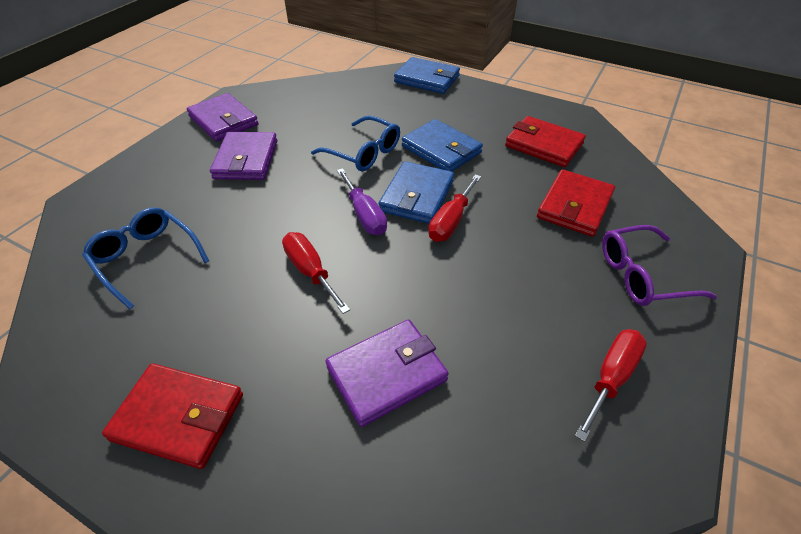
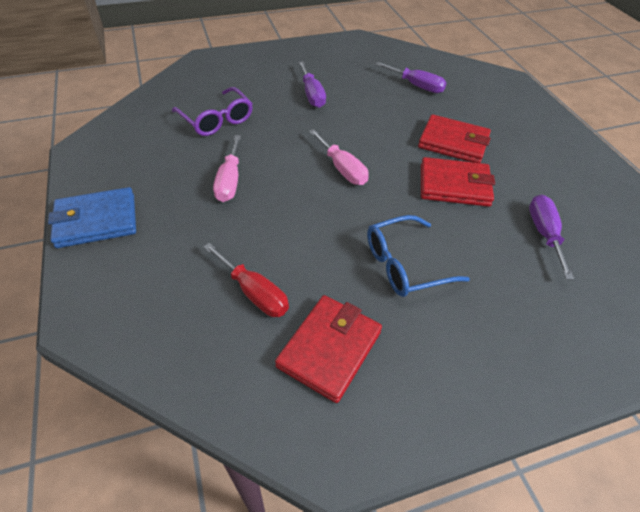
blue glasses: [82,207,209,309] [311,116,400,171] = 2 -> [367,215,470,297] = 1
blue wallet: [379,161,454,224] [394,57,460,94] [402,119,483,171] = 3 -> [48,187,136,248] = 1
pink screwdriver: none = 0 -> [213,135,241,202] [309,129,369,185] = 2
purple screwdriver: [337,168,387,235] = 1 -> [298,61,326,108] [376,62,446,93] [529,194,574,279] = 3
purple wallet: [187,93,259,141] [210,132,277,180] [326,319,449,427] = 3 -> none = 0
red screwdriver: [282,232,350,314] [428,174,481,242] [575,329,647,442] = 3 -> [203,243,289,317] = 1

